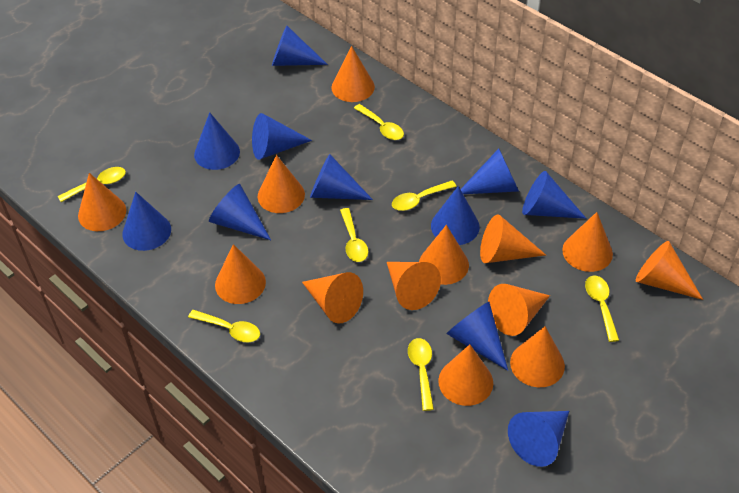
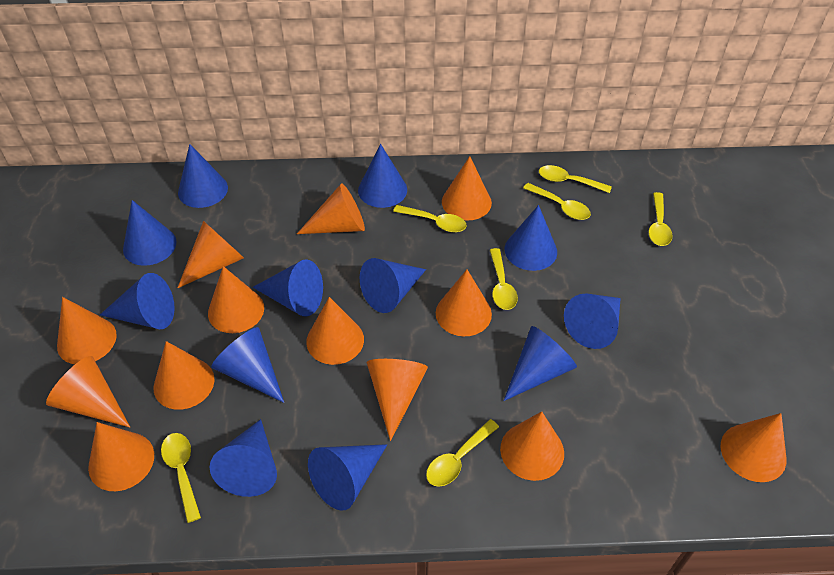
blue cone: [122,192,171,251] [194,112,240,170] [209,184,271,240] [252,113,312,160] [272,25,328,66] [310,154,373,200] [431,186,480,245] [446,302,508,371] [460,148,519,194] [508,411,569,467] [522,171,587,219] = 11 -> [100,273,175,329] [123,200,176,266] [178,144,228,208] [210,419,277,497] [211,327,284,403] [253,259,323,317] [308,444,387,511] [358,144,407,208] [360,258,426,313] [504,326,577,401] [505,205,557,271] [564,293,621,349] = 12

